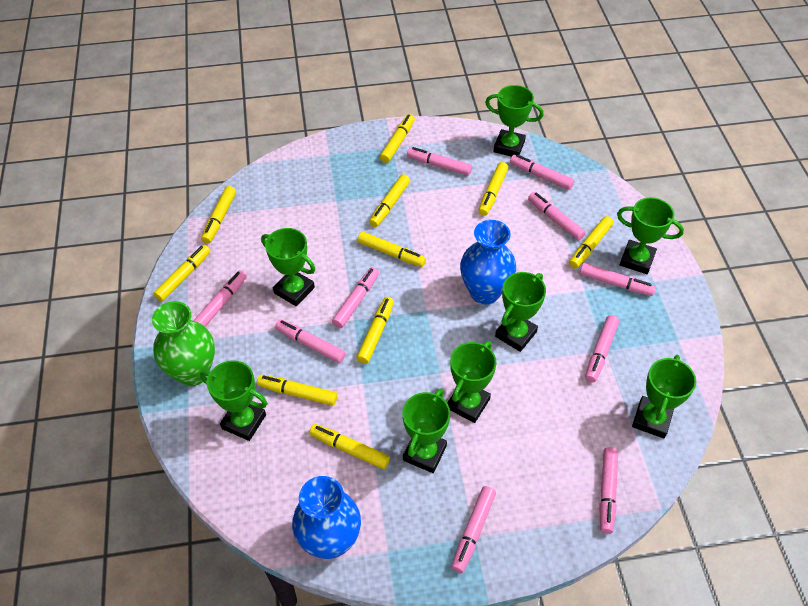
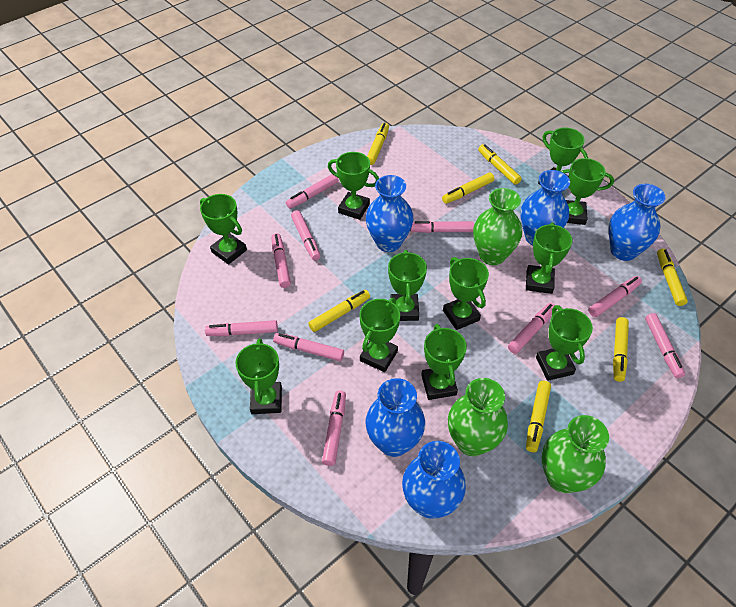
blue vase: [292,476,361,559] [460,220,516,304] = 2 -> [365,378,425,457] [366,175,414,252] [402,441,466,518] [521,170,570,245] [609,184,666,261] = 5
green trophy: [200,360,268,441] [261,228,315,306] [402,388,450,473] [447,341,497,423] [485,85,544,157] [495,272,546,352] [617,197,684,274] [632,355,696,438] = 8 -> [200,194,247,265] [235,338,282,414] [328,152,379,220] [359,298,400,372] [388,250,427,321] [421,324,467,400] [443,257,489,330] [526,223,573,294] [536,305,593,381] [538,128,588,185] [561,158,614,225] = 11
green vase: [152,301,215,386] = 1 -> [448,378,508,456] [473,188,522,265] [542,415,609,493] = 3
yellow marker: [153,245,211,302] [201,186,236,243] [257,375,337,406] [309,424,390,469] [356,297,394,364] [358,232,426,267] [369,174,410,227] [380,114,415,163] [478,162,508,216] [569,216,613,269] = 10 -> [308,290,370,332] [367,123,389,165] [442,172,494,204] [478,144,522,185] [526,381,551,452] [613,317,629,382] [657,248,688,306] = 7

